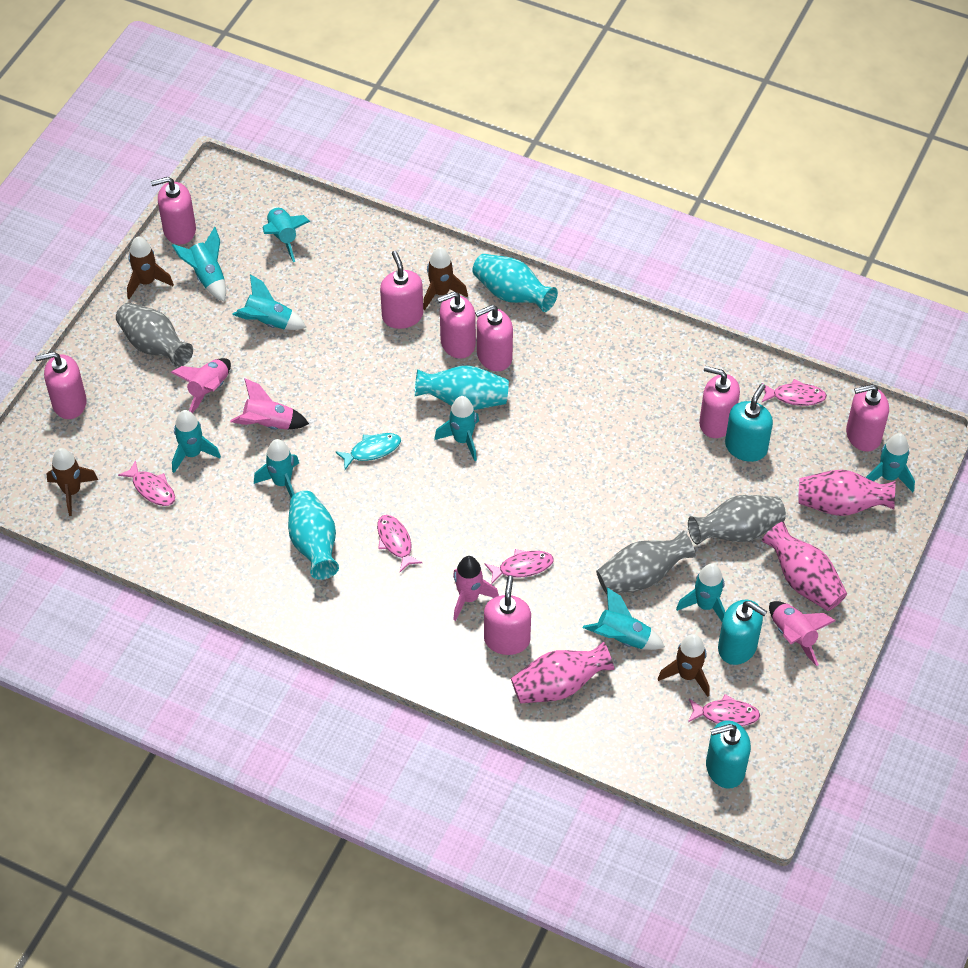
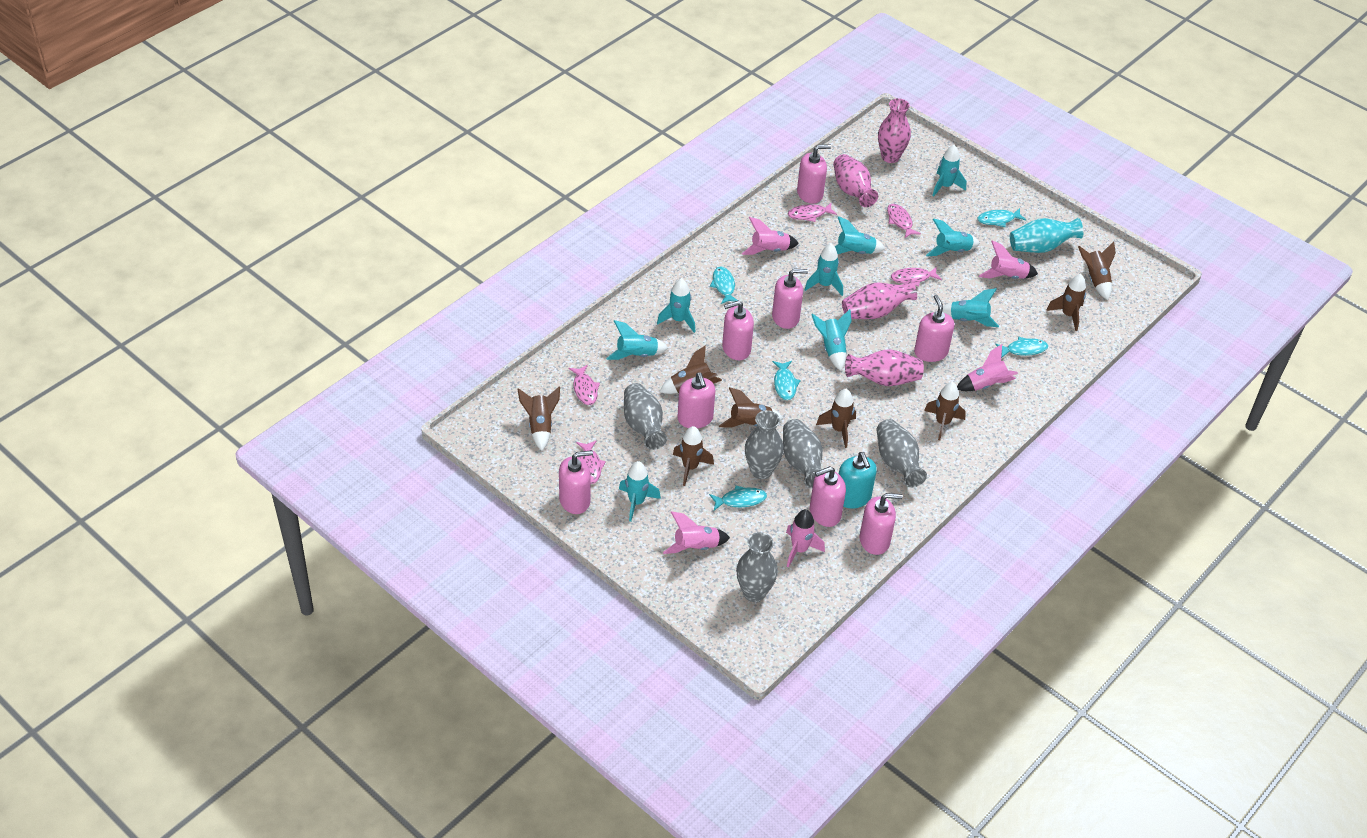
brown rocket: [47,448,98,516] [127,236,174,299] [423,247,468,310] [658,634,710,697] = 4 -> [518,387,560,451] [659,345,722,394] [673,426,714,486] [719,387,783,428] [816,389,856,448] [924,382,966,440] [1046,274,1086,331] [1078,242,1116,300] = 8
grey vase: [116,303,193,368] [596,531,696,594] [688,495,786,545] = 3 -> [624,383,667,450] [736,532,778,602] [745,410,784,479] [783,419,823,488] [876,419,927,488] = 5
pink rocket: [171,358,231,413] [230,378,309,430] [453,556,499,621] [769,601,836,666] = 4 -> [663,511,730,554] [742,217,799,255] [786,509,825,568] [957,344,1018,391] [979,240,1038,279] = 5
pink vase: [511,642,614,704] [762,522,847,611] [798,470,896,516] = 3 -> [833,154,878,207] [842,279,917,319] [845,349,924,386] [878,98,911,163] = 4
turquoise fish: [335,433,401,470] = 1 -> [709,486,767,510] [710,267,738,304] [773,361,801,400] [977,208,1026,227] [995,337,1048,358] = 5
turquoise soap dispenser: [706,720,751,789] [718,600,767,665] [725,384,773,462] = 3 -> [839,452,877,508] = 1
turquoise vase: [288,491,339,580] [415,366,509,410] [472,254,558,312] = 3 -> [1010,218,1083,253] = 1

